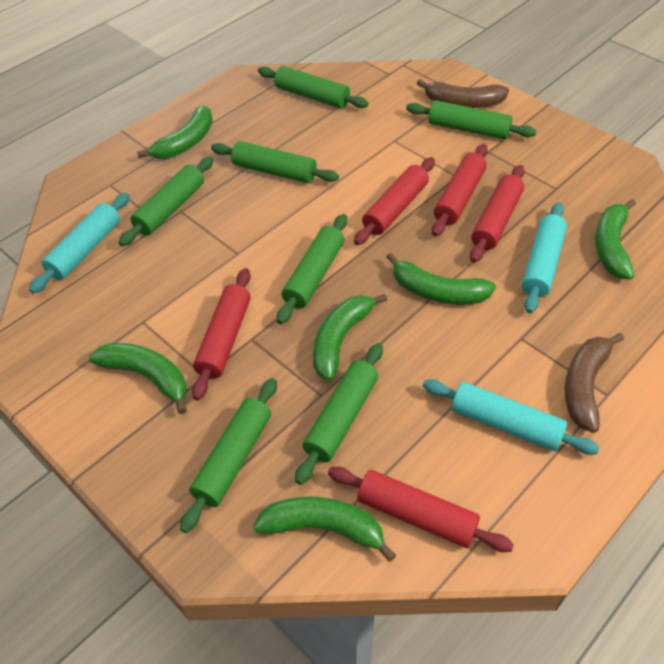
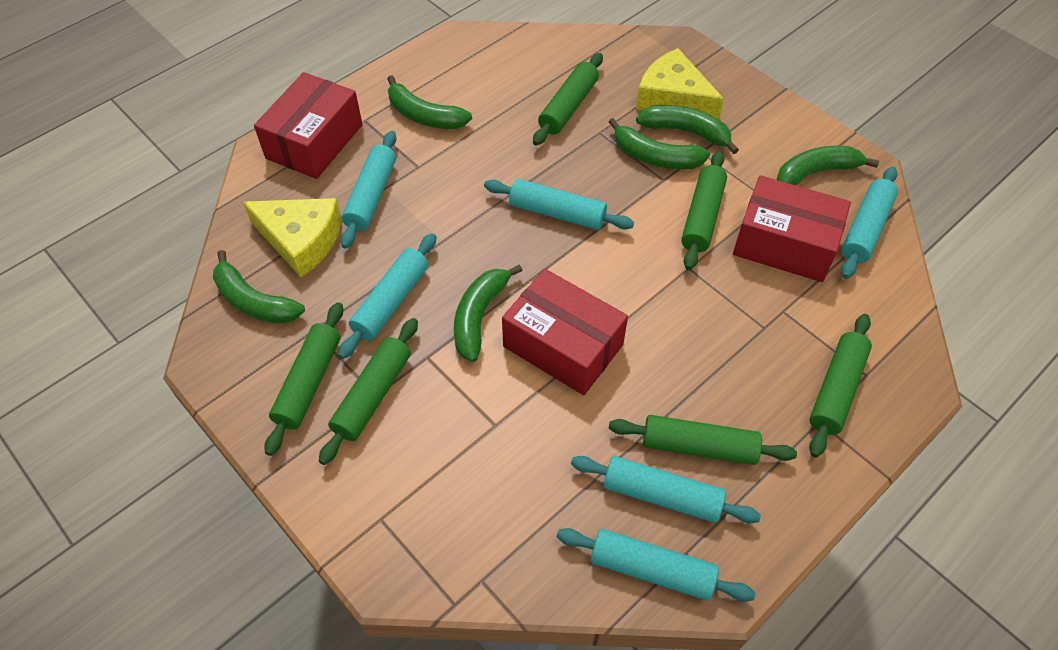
brown banana: [417,79,509,108] [565,333,624,433] = 2 -> none = 0
green rolling pin: [119,157,213,246] [180,378,277,533] [211,141,339,183] [258,66,369,108] [277,214,347,324] [295,343,383,485] [406,100,536,139] = 7 -> [264,302,343,456] [319,318,418,465] [533,53,603,146] [609,415,797,465] [681,151,727,270] [809,314,872,458] = 6
red box: none = 0 -> [254,72,363,179] [502,269,628,395] [733,175,851,282] = 3
red rolling pin: [192,268,251,400] [328,467,514,552] [354,157,435,245] [432,144,488,237] [470,165,525,263] = 5 -> none = 0
turquoise rolling pin: [29,193,130,294] [423,379,600,455] [522,202,567,313] = 3 -> [338,233,436,359] [340,131,396,249] [484,179,634,230] [557,528,756,602] [571,456,761,523] [841,166,898,279] = 6
yellow cheese: none = 0 -> [243,198,342,277] [636,48,724,119] = 2

